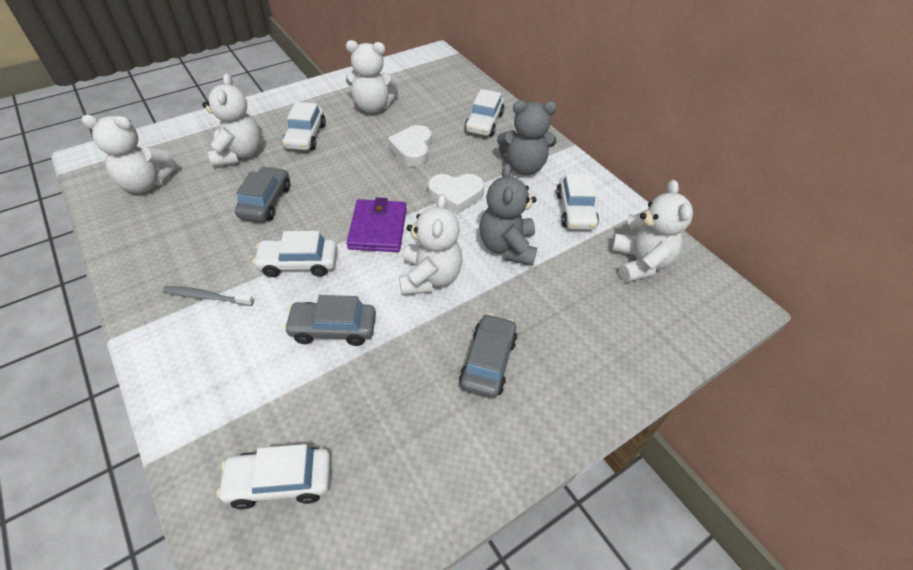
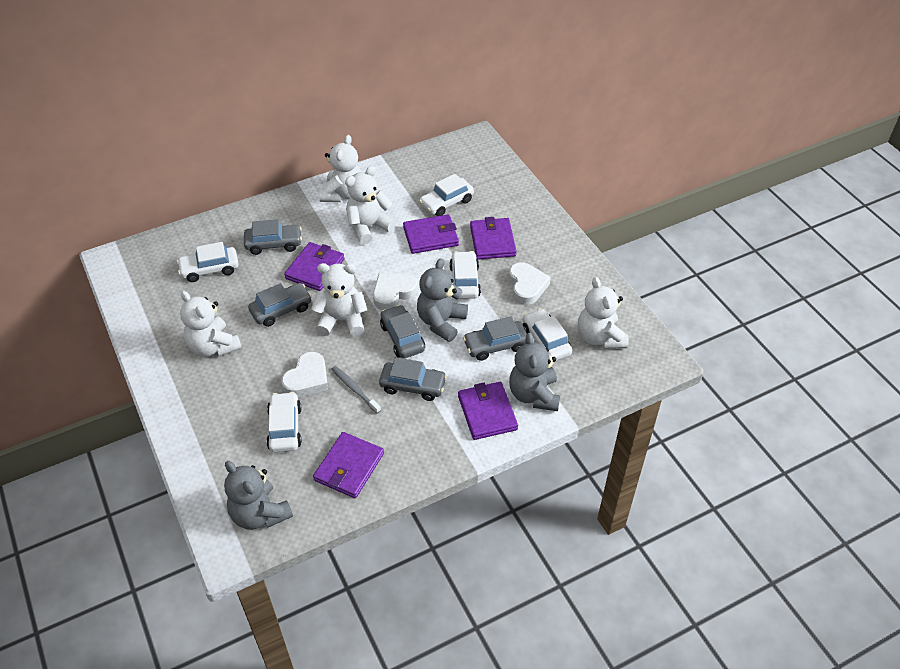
grey car: [235,166,290,222] [284,295,376,346] [459,314,517,399] = 3 -> [244,219,302,255] [248,283,312,327] [379,357,447,401] [380,305,425,358] [463,316,527,361] = 5
grey teddy bear: [479,163,537,266] [497,101,557,175] = 2 -> [224,461,293,530] [417,258,468,342] [509,333,560,411] = 3
purple wallet: [346,197,407,252] = 1 -> [284,242,345,291] [313,432,384,498] [403,214,459,254] [458,382,518,440] [470,217,517,260] = 5
white heart: [388,125,432,166] [428,174,484,214] = 2 -> [281,352,328,397] [373,273,418,310] [509,262,551,305] = 3

